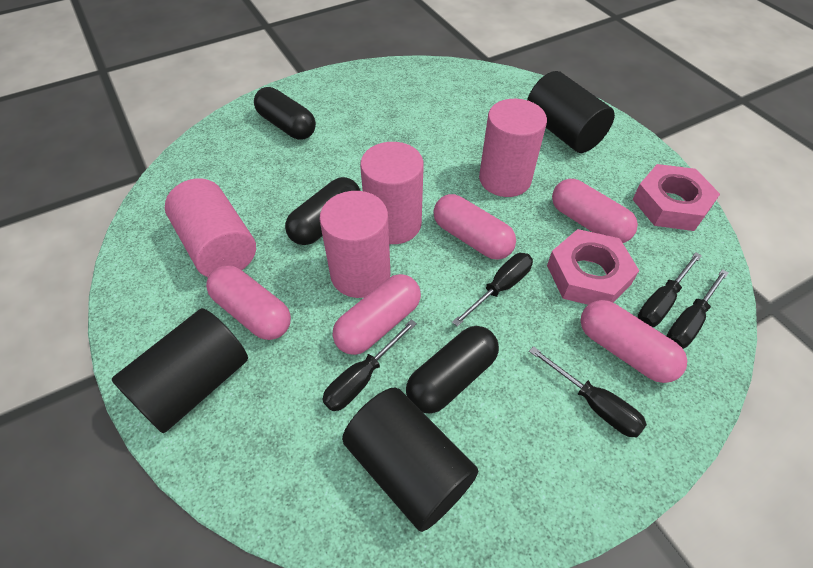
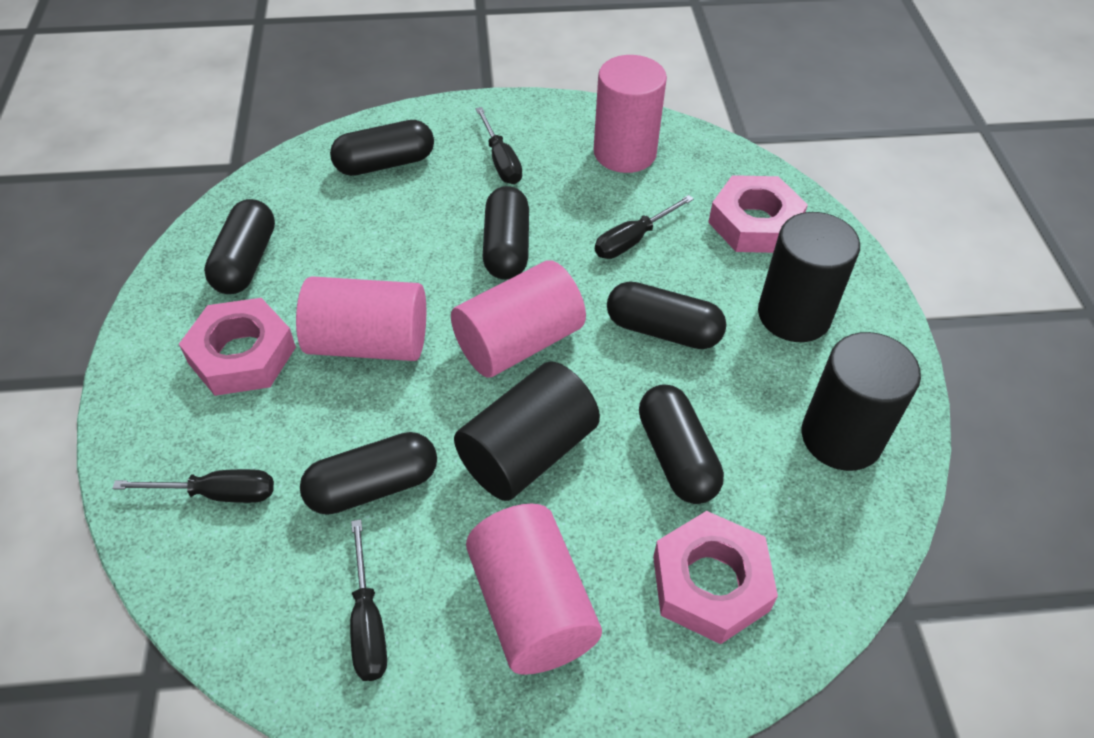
black capsule: [254,87,316,140] [285,177,360,245] [406,326,499,413] = 3 -> [204,199,275,294] [300,432,437,515] [330,120,434,176] [483,186,529,280] [607,282,726,349] [639,384,724,504] = 6
black screwdriver: [322,319,417,411] [452,253,533,327] [529,346,647,438] [638,252,702,327] [667,269,729,349] = 5 -> [112,469,274,503] [350,519,387,681] [475,107,522,184] [595,195,694,259] = 4
pink capsule: [206,265,291,340] [333,274,421,355] [433,194,516,260] [552,179,638,243] [580,300,687,383] = 5 -> none = 0
pink nut: [547,229,639,305] [632,164,720,231] = 2 -> [179,298,296,396] [653,511,778,644] [708,175,808,253] = 3

